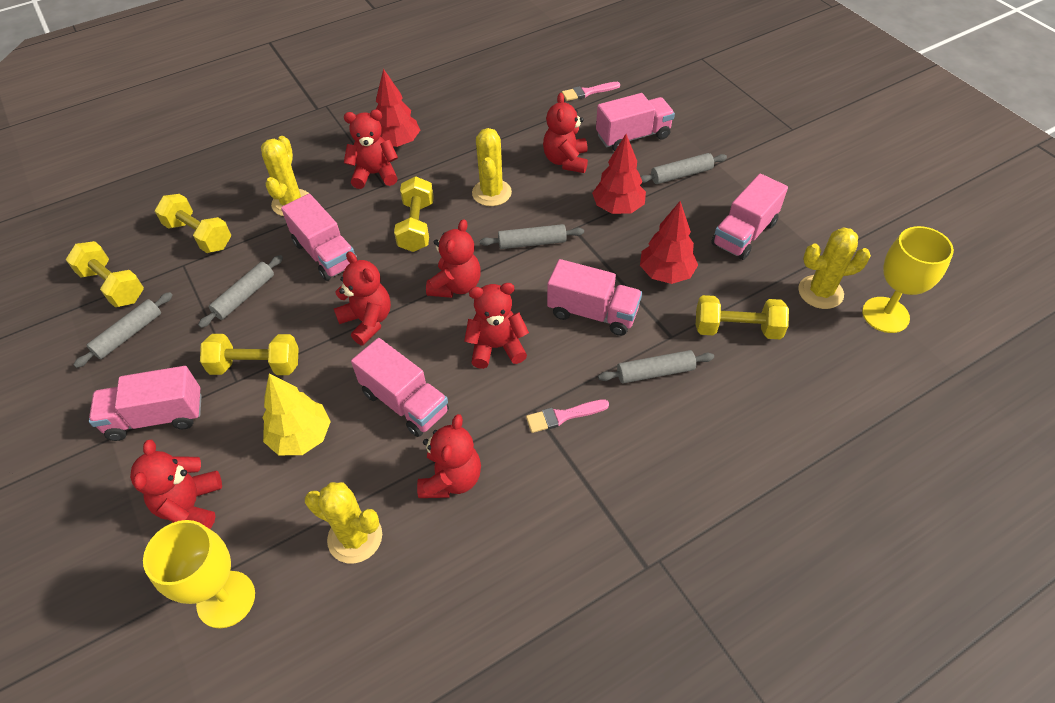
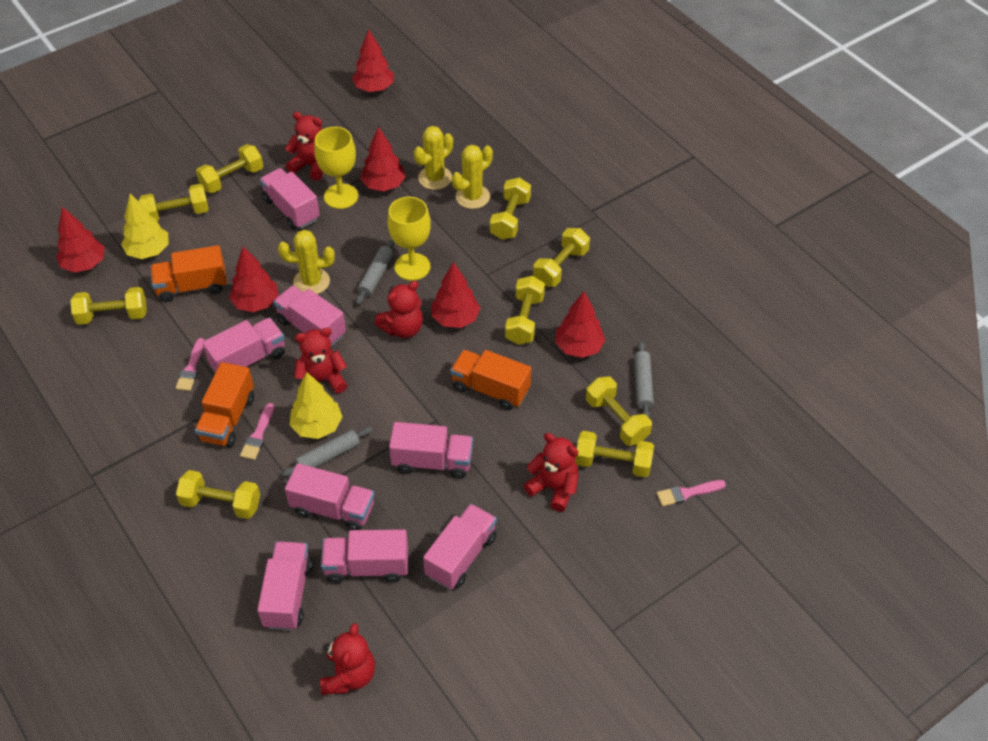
grey rolling pin: [73,292,173,368] [198,255,283,328] [480,224,584,249] [598,350,714,383] [640,153,727,184] = 5 -> [282,427,373,477] [356,239,395,305] [634,341,654,418] = 3
orange truck: none = 0 -> [150,245,227,302] [195,362,254,447] [450,350,531,410] = 3
pink brush: [526,399,609,433] [562,82,620,101] = 2 -> [176,338,205,391] [240,403,275,460] [657,480,726,507] = 3
pink truck: [89,366,202,441] [281,194,358,281] [351,338,449,437] [547,259,642,336] [596,93,675,151] [711,174,788,260] = 6 -> [202,318,285,373] [257,541,313,630] [260,168,320,230] [273,286,346,347] [285,463,374,530] [321,529,408,583] [389,422,473,479] [423,504,497,589] = 8
red teddy bear: [130,440,222,529] [334,251,391,345] [344,110,398,189] [417,414,481,498] [426,219,481,298] [464,283,529,369] [543,93,588,173] = 7 -> [285,112,323,180] [294,328,347,393] [320,623,375,695] [374,281,423,338] [524,433,579,512] = 5
red tree: [375,68,420,147] [592,134,646,214] [640,201,698,284] = 3 -> [56,207,105,273] [229,246,279,312] [352,29,394,92] [360,127,406,191] [432,262,480,328] [555,291,606,358] = 6
yellow cactus: [261,136,309,216] [305,482,382,564] [472,128,512,206] [798,227,871,309] = 4 -> [278,230,335,294] [414,126,453,190] [452,145,493,209] = 3
yellow dumbbell: [66,241,144,307] [155,194,231,253] [200,334,299,375] [394,176,434,252] [696,295,789,339] = 5 -> [70,287,147,325] [139,184,209,222] [176,470,260,519] [196,144,263,193] [490,177,531,240] [505,276,545,345] [533,228,590,287] [575,431,654,477] [586,376,652,446] = 9
yellow tree: [262,373,331,455] = 1 -> [121,194,169,259] [289,372,342,439] = 2

